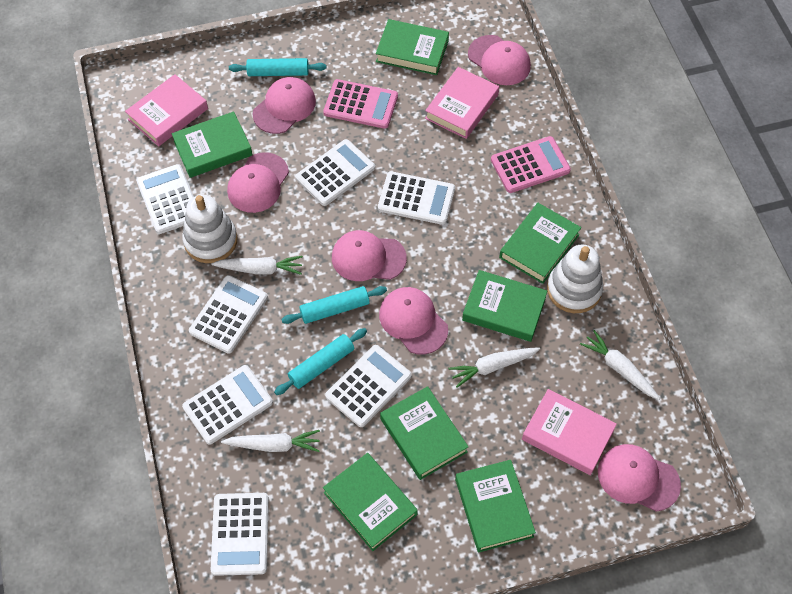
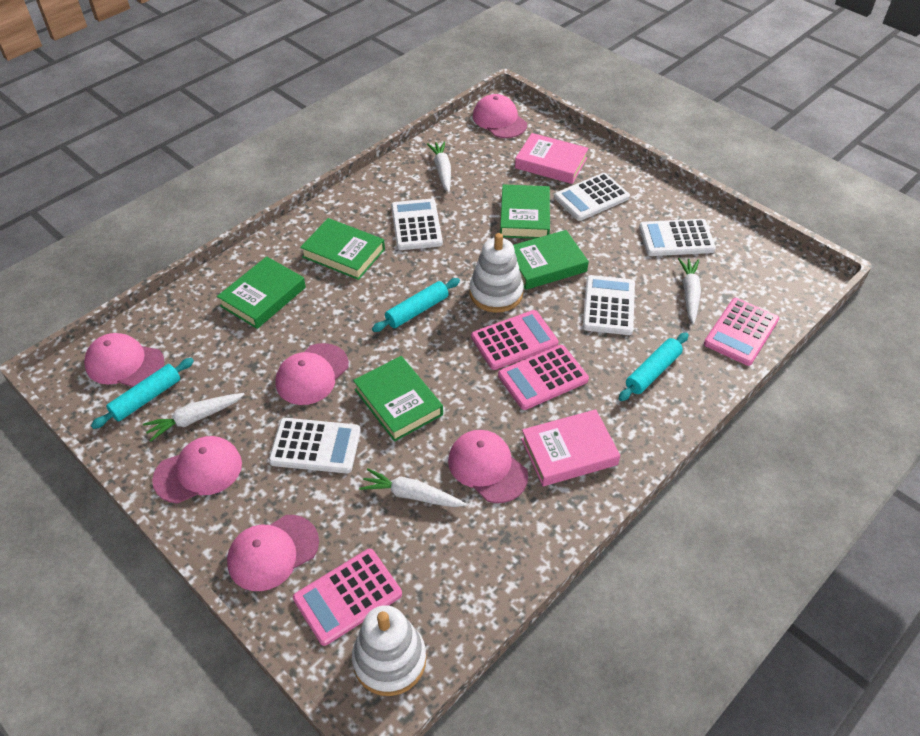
green book: [172,111,252,178] [323,453,418,551] [376,19,449,75] [380,386,469,480] [455,460,536,553] [462,270,547,342] [499,203,581,284] = 7 -> [217,256,306,329] [300,218,385,280] [353,356,443,442] [500,184,550,239] [513,230,589,290] = 5
pink book: [125,74,208,146] [425,67,499,139] [522,389,617,475] = 3 -> [515,133,589,184] [521,409,620,486] = 2
pink calculator: [323,79,398,129] [491,136,571,193] = 2 -> [293,549,402,646] [471,310,558,370] [498,345,589,410] [704,298,779,366] = 4
white calculator: [136,164,194,234] [182,365,273,444] [189,275,268,354] [211,493,269,576] [295,139,375,206] [325,345,412,427] [378,171,455,225] = 7 -> [269,418,361,474] [391,199,443,250] [554,173,630,221] [583,275,635,335] [639,219,716,256] = 5

